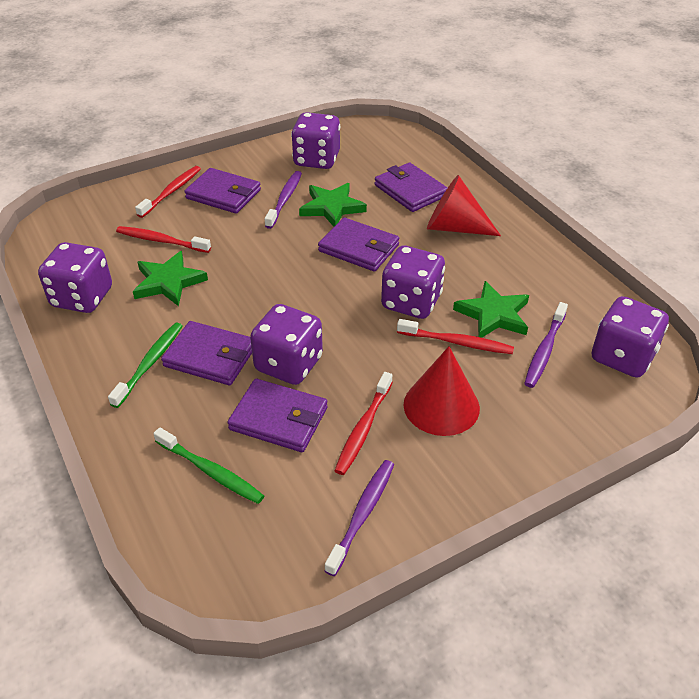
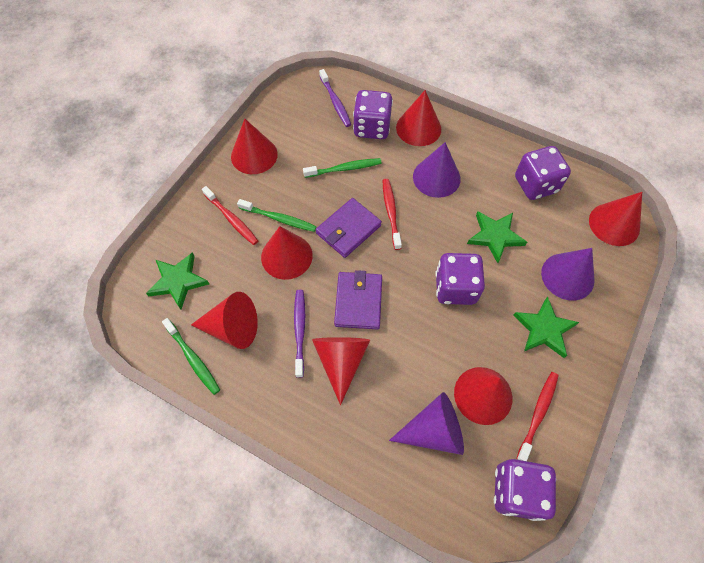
green toothbrush: [108,323,183,408] [153,427,264,504] = 2 -> [162,318,220,395] [237,199,317,232] [303,158,382,178] = 3
purple cone: none = 0 -> [389,392,464,455] [413,142,461,198] [541,248,594,300] = 3
purple dice: [38,242,112,313] [250,304,323,385] [291,112,340,169] [381,246,445,319] [592,296,669,378] = 5 -> [353,90,393,139] [435,253,485,305] [494,459,556,521] [515,146,571,200] = 4
purple toothbrush: [265,171,302,229] [325,460,394,576] [524,302,568,388] = 3 -> [294,290,305,378] [319,69,351,127] = 2
purple wallet: [161,321,252,385] [184,168,261,214] [227,379,328,452] [318,218,399,272] [375,162,448,212] = 5 -> [316,198,382,258] [334,270,382,329] = 2
red cone: [404,346,480,436] [427,175,501,236] = 2 -> [191,292,258,349] [231,119,278,174] [261,226,313,280] [312,337,370,405] [396,90,441,146] [454,367,512,425] [589,192,642,246] = 7
red toothbrush: [116,226,211,253] [135,166,201,218] [335,372,393,475] [397,319,514,354] = 4 -> [202,186,258,245] [383,179,402,250] [516,372,559,461] = 3

